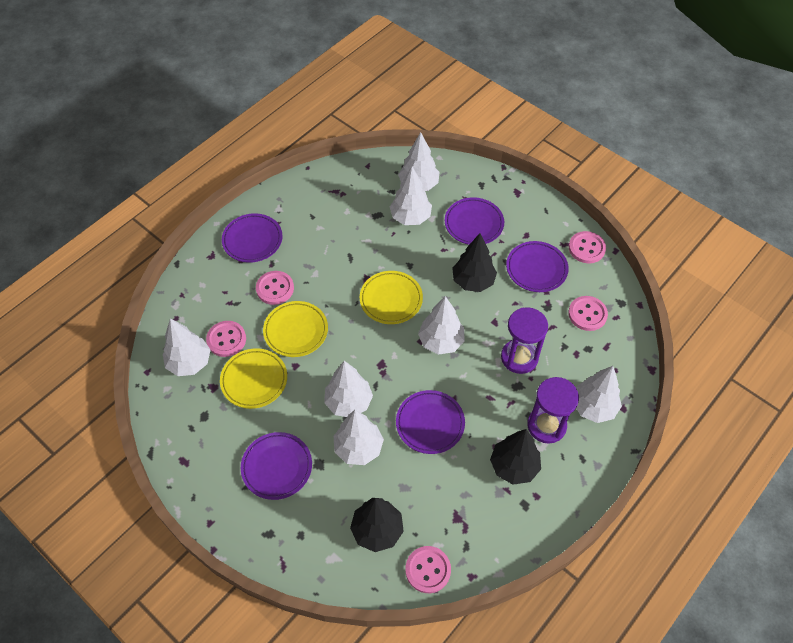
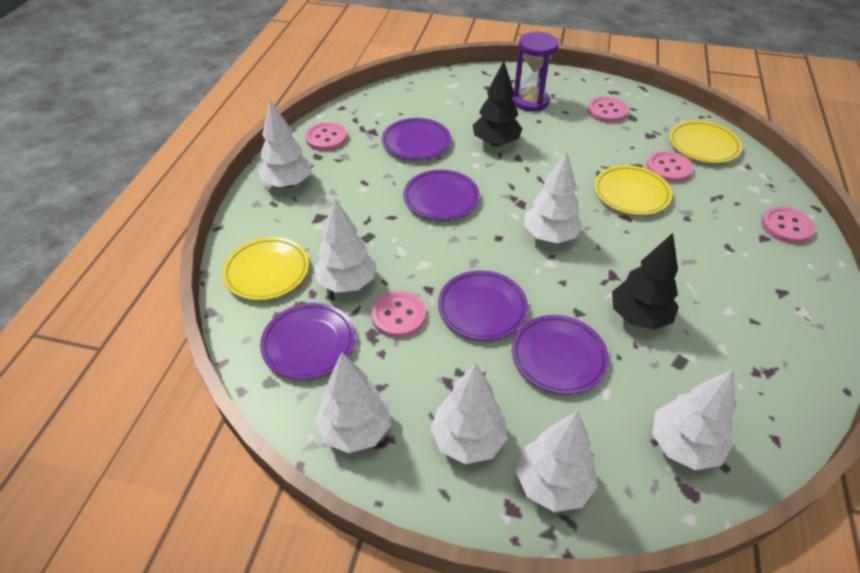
black tree: [350,498,404,552] [452,233,497,292] [490,429,541,485] = 3 -> [473,61,523,147] [612,233,679,330] = 2
purple hourglass: [501,307,548,374] [527,377,579,444] = 2 -> [513,32,559,112] = 1

